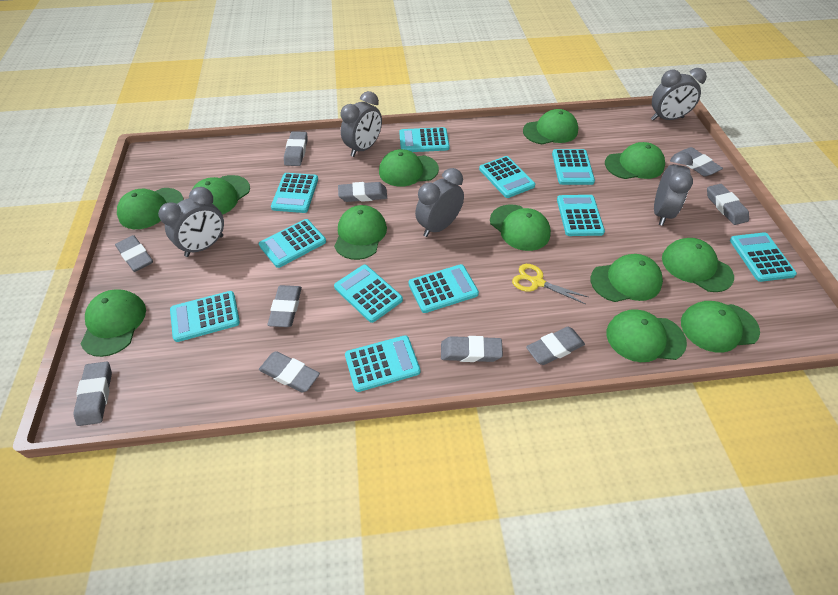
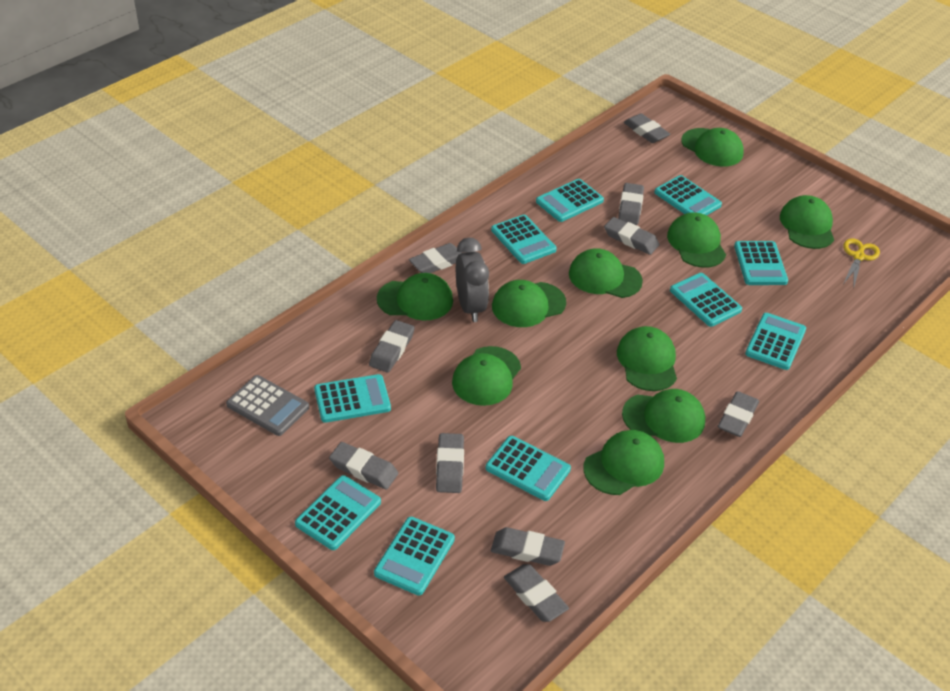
green cap: [81,289,146,357] [117,188,183,229] [192,175,250,215] [334,205,387,260] [379,149,439,187] [490,205,551,251] [523,109,578,144] [591,254,663,302] [605,142,665,179] [607,309,687,362] [662,238,734,292] [681,301,760,353] = 12 -> [377,273,453,320] [452,346,521,406] [492,280,566,327] [569,248,643,298] [583,430,664,495] [617,326,677,391] [622,389,705,443] [667,212,726,268] [682,128,744,167] [780,195,834,249] = 10
grey calculator: none = 0 -> [226,375,309,436] = 1
grey clock: [158,187,224,257] [341,91,382,157] [415,168,464,237] [651,68,707,120] [654,152,693,226] = 5 -> [456,238,489,322] = 1
turquoise calculator: [170,291,240,342] [259,219,326,268] [271,173,318,213] [334,265,403,323] [345,335,420,392] [399,127,450,152] [409,264,479,313] [479,156,535,198] [552,149,595,185] [557,195,605,236] [730,232,797,282] = 11 -> [295,475,381,550] [314,374,391,423] [374,517,455,596] [486,436,571,501] [491,215,557,264] [536,179,604,222] [654,175,722,215] [670,273,742,327] [734,241,788,285] [745,313,806,370] = 10

